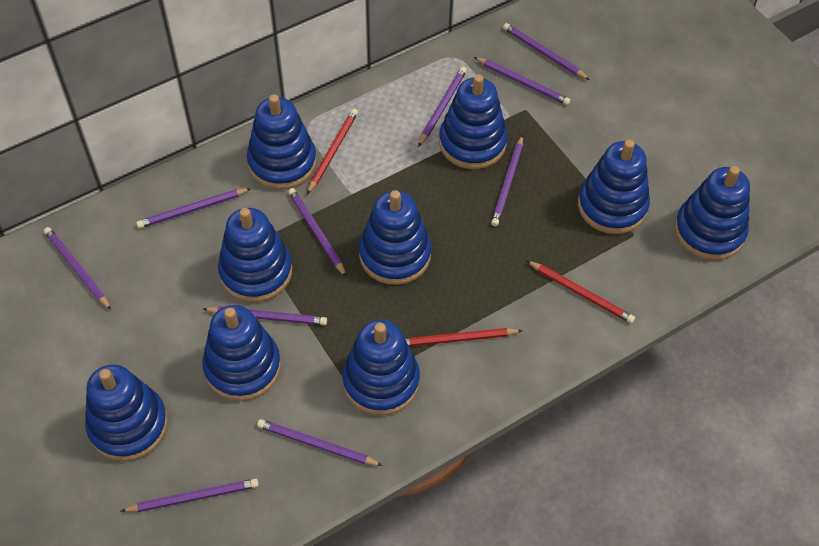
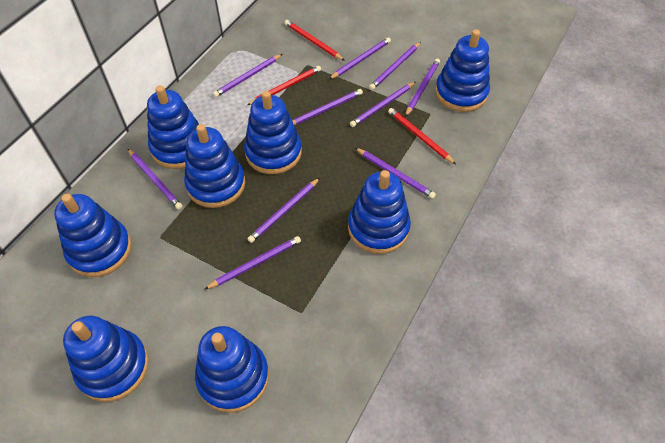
blue stacking toy: [85,365,168,461] [202,305,281,401] [218,208,292,302] [247,94,317,190] [342,320,420,416] [359,190,431,285] [439,74,507,169] [578,140,650,234] [674,166,750,260] = 9 -> [54,194,132,277] [63,316,149,402] [147,85,199,169] [184,124,245,208] [195,326,269,413] [244,91,302,174] [348,170,411,254] [435,29,490,112] = 8

